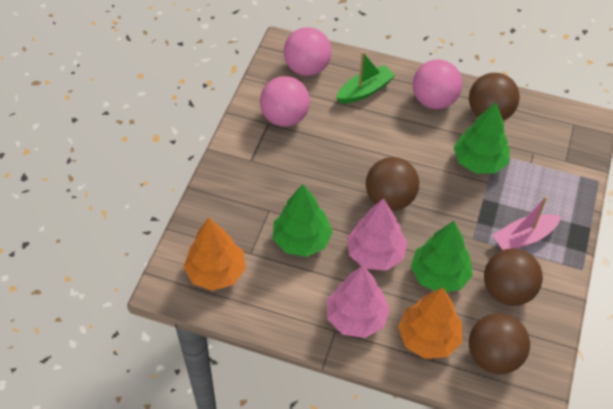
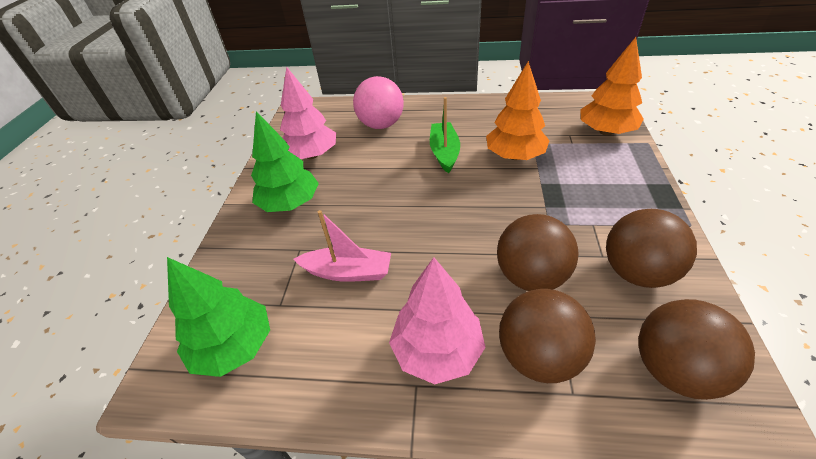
green tree: [273,184,333,257] [411,221,473,292] [454,102,510,174] = 3 -> [167,257,270,377] [251,111,319,212] = 2
pink ball: [260,76,310,127] [284,27,332,76] [413,60,462,109] = 3 -> [353,76,404,129] = 1

